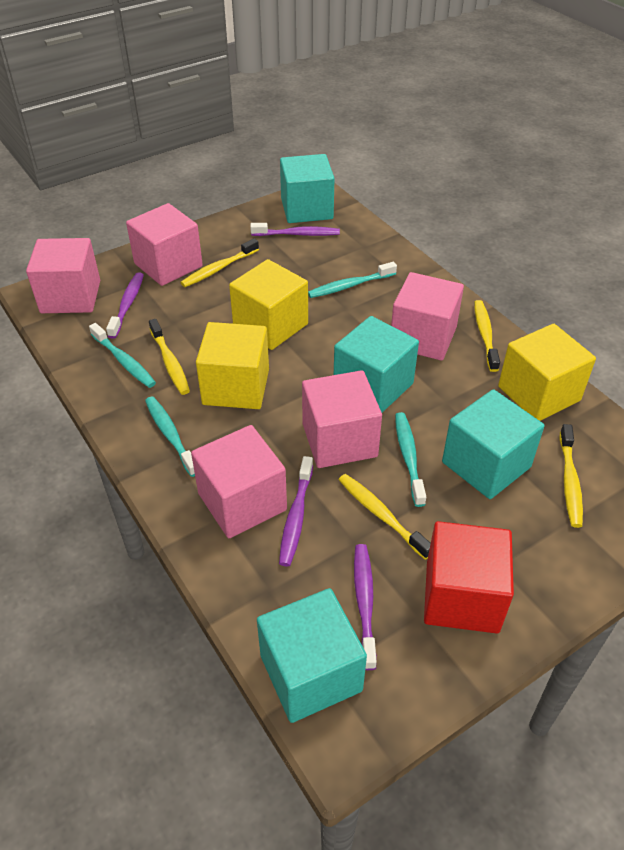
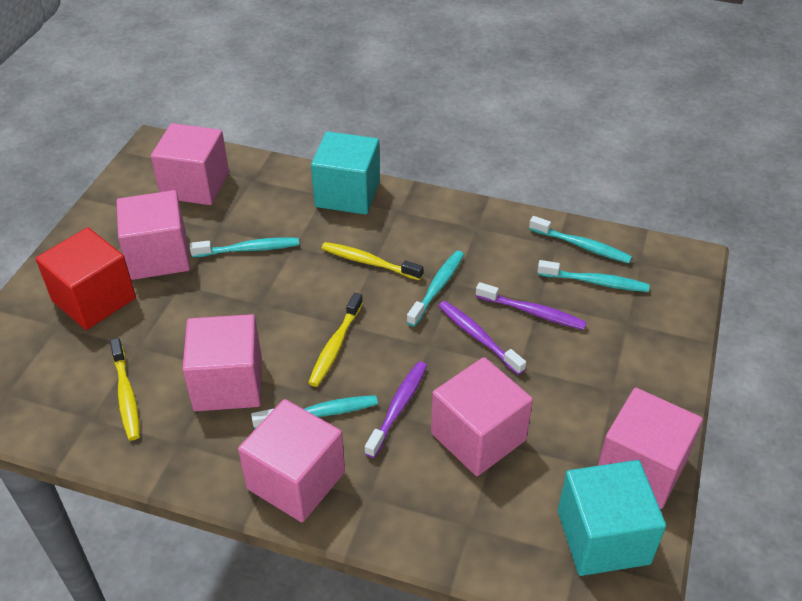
pink cube: [26,238,100,313] [126,203,203,286] [191,425,287,538] [302,370,382,468] [391,272,464,360] = 5 -> [116,190,190,280] [151,123,229,205] [182,314,262,411] [238,399,345,522] [431,357,533,476] [598,388,703,509] = 6
purple toothbrush: [106,272,144,339] [250,223,340,236] [279,456,313,566] [354,544,377,670] = 4 -> [364,361,427,458] [439,301,526,375] [476,282,587,330] = 3
turquoise cube: [257,588,367,723] [280,154,335,223] [334,316,419,413] [442,389,544,499] = 4 -> [311,131,380,215] [558,460,666,576] = 2
turquoise toothbrush: [89,323,156,388] [145,397,195,477] [308,262,397,298] [395,412,426,507] = 4 -> [190,237,299,257] [251,395,378,429] [407,251,464,327] [529,216,632,263] [537,260,650,292] = 5
yellow cube: [196,322,269,409] [229,259,308,350] [498,324,596,421] = 3 -> none = 0
yellow toothbrush: [149,319,190,395] [180,238,259,287] [339,474,431,560] [474,300,500,372] [560,424,583,528] = 5 -> [110,338,140,440] [308,293,363,387] [321,242,423,281] = 3

